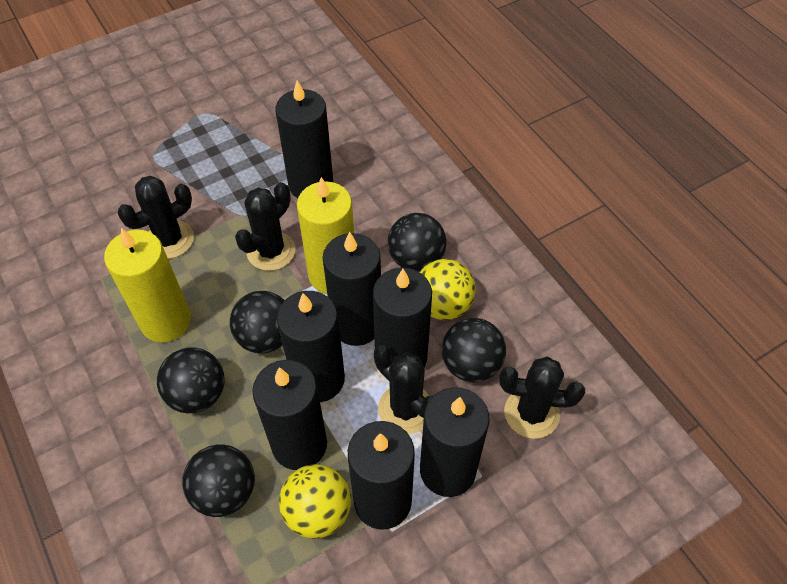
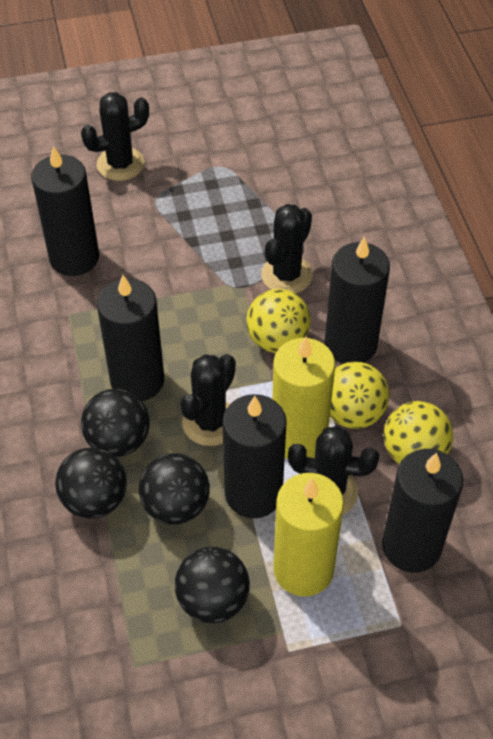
black ball: [157,347,225,413] [182,444,255,517] [230,291,285,354] [388,213,446,272] [442,318,506,382] = 5 -> [55,447,127,519] [81,389,150,457] [139,453,210,525] [175,547,250,623] = 4
black candle: [252,360,327,470] [276,80,333,198] [277,291,345,402] [323,232,381,346] [348,421,415,530] [373,268,432,367] [420,387,489,497] = 7 -> [31,146,99,276] [97,275,164,401] [222,394,287,519] [325,236,390,364] [382,449,463,573] = 5
yellow ball: [279,464,351,539] [420,259,476,320] = 2 -> [247,289,311,353] [330,361,390,429] [383,401,453,464] = 3

